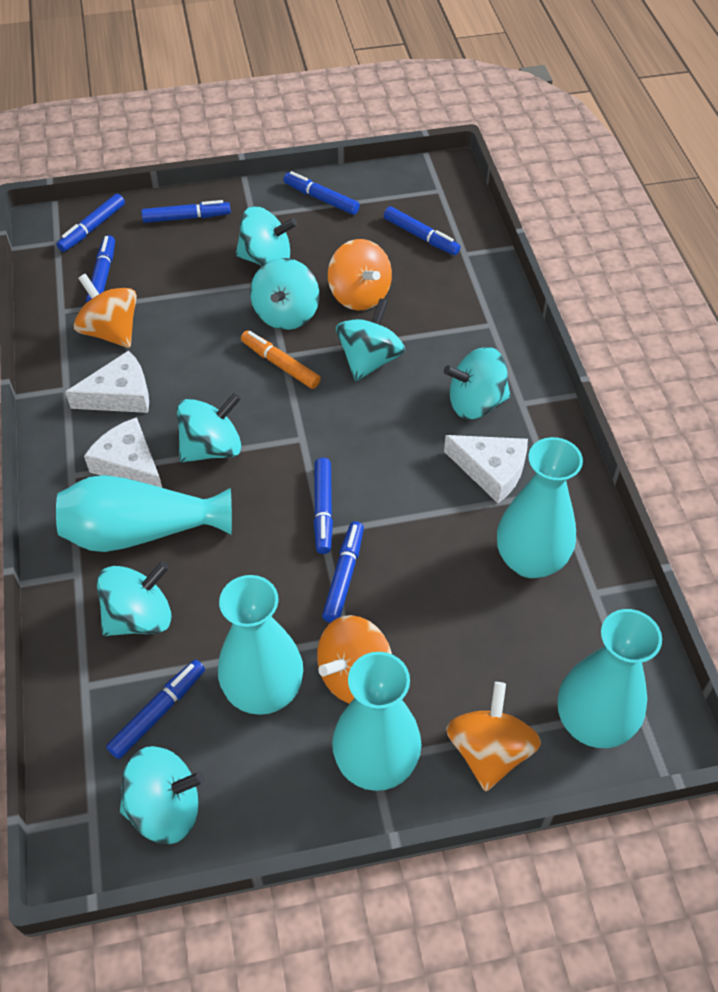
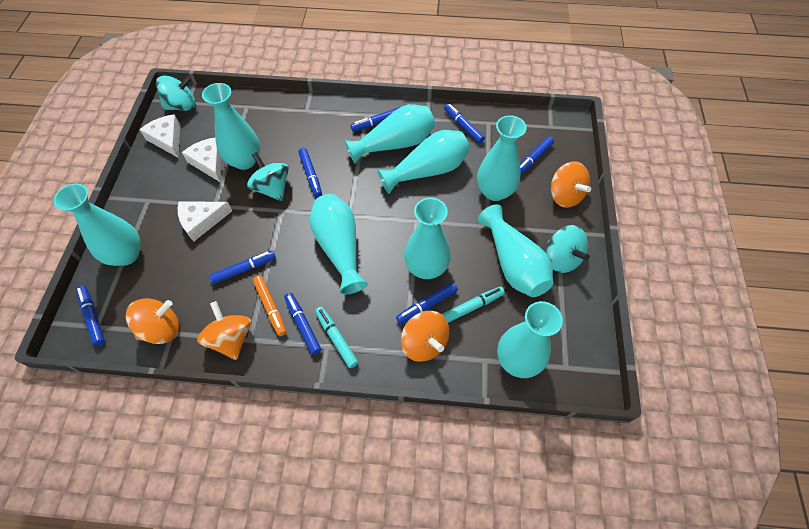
turquoise marker: none = 0 -> [315,307,358,368] [442,286,505,323] = 2
turquoise spinning top: [97,561,172,636] [119,746,205,844] [177,393,242,462] [236,207,297,266] [250,258,319,330] [336,298,405,381] [444,347,510,420] = 7 -> [156,75,196,111] [247,152,289,201] [546,225,590,273] = 3
turquoise vase: [56,475,232,552] [218,575,303,715] [332,652,421,791] [497,437,583,578] [558,609,662,748] = 5 -> [54,184,141,266] [202,83,260,170] [309,194,368,295] [345,104,435,164] [377,130,470,194] [404,198,451,279] [477,115,527,201] [478,204,553,297] [497,301,563,378] = 9

